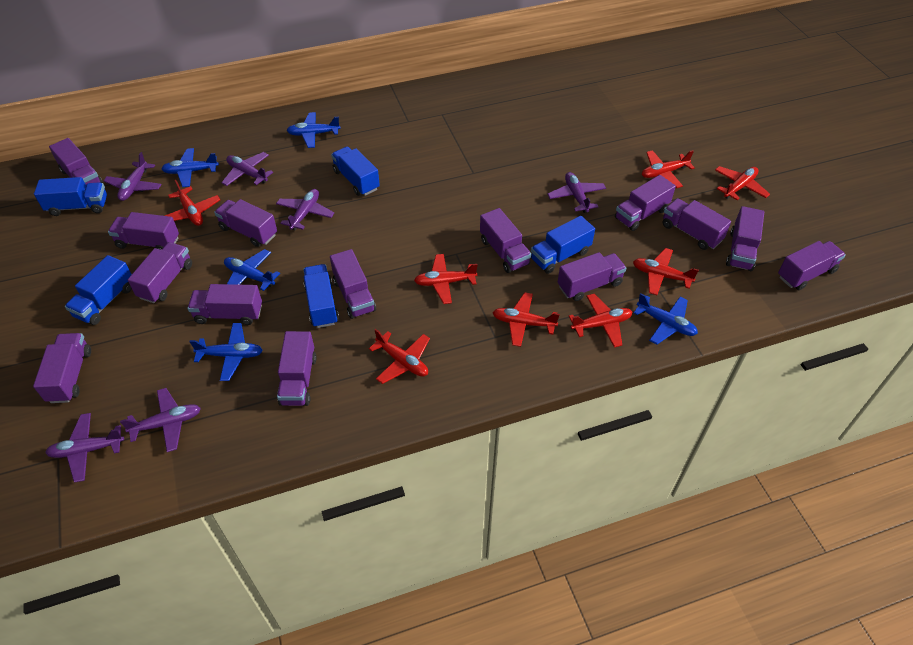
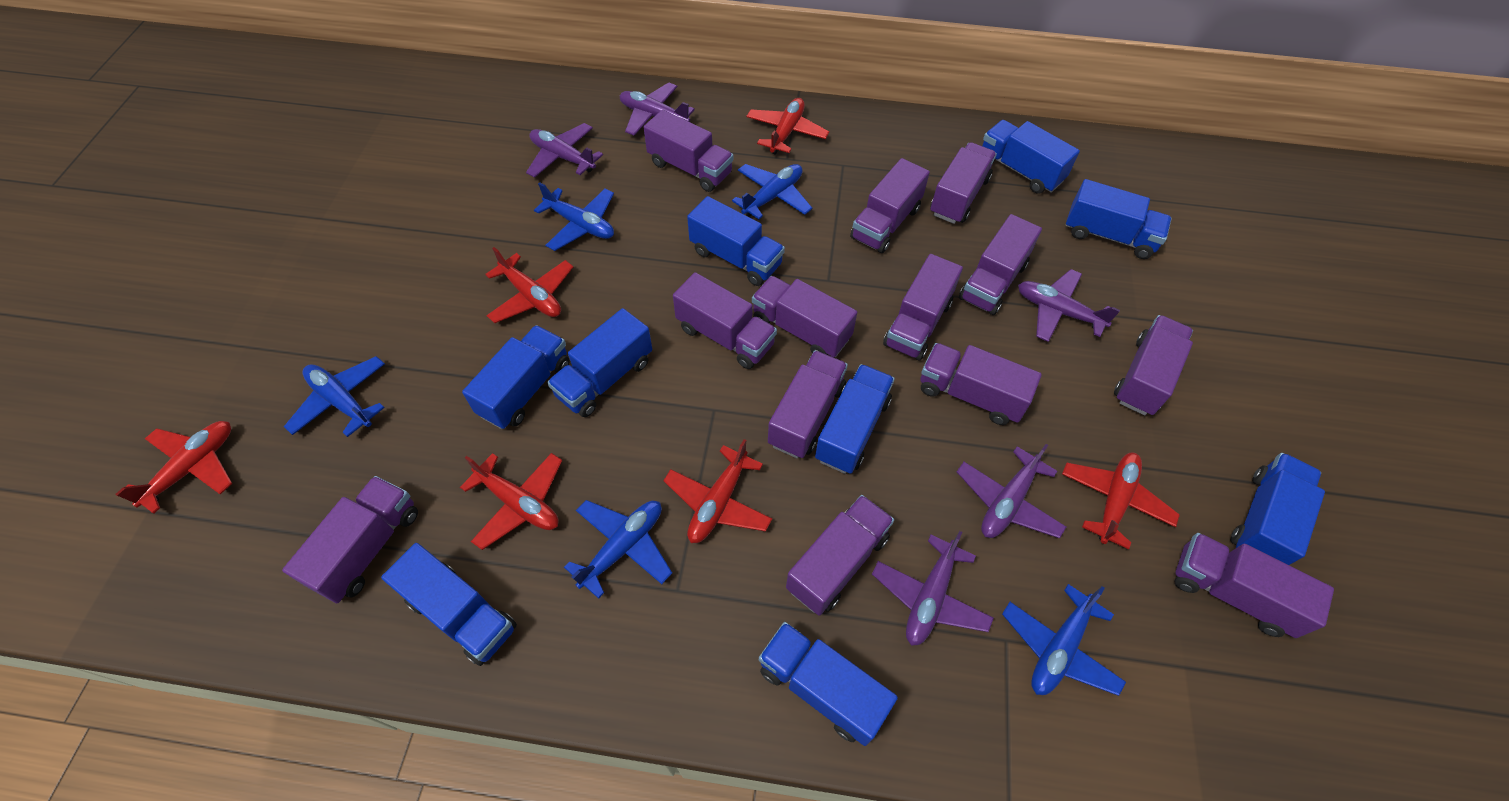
blue truck: [34,177,107,216] [65,255,132,325] [303,264,339,328] [331,147,380,196] [531,216,595,274] = 5 -> [381,543,517,666] [462,325,570,429] [547,308,652,417] [687,196,785,286] [759,622,898,746] [815,364,895,474] [982,120,1080,194] [1066,179,1172,259] [1230,453,1325,565] = 9
purple plane: [45,413,124,483] [104,152,162,201] [120,388,201,452] [221,152,273,186] [276,189,334,230] [547,172,606,213] = 6 -> [526,123,603,178] [620,82,695,136] [872,531,994,646] [957,444,1066,538] [1018,269,1120,342] = 5
purple truck: [33,333,91,403] [49,138,103,185] [108,212,179,250] [128,242,192,303] [188,284,262,325] [214,199,277,247] [277,331,316,406] [330,249,376,319] [480,208,531,273] [558,252,627,301] [615,175,676,231] [663,198,731,250] [726,206,764,271] [778,241,846,290] = 14 -> [282,476,418,603] [644,110,733,192] [673,272,777,369] [752,276,857,357] [768,351,848,458] [786,495,894,616] [850,158,930,253] [883,254,963,361] [920,343,1042,425] [930,142,997,224] [959,214,1042,315] [1114,315,1193,415] [1174,533,1334,638] = 13
red plane: [165,180,220,226] [369,329,430,384] [414,254,478,304] [493,292,560,347] [569,294,632,348] [633,248,699,295] [642,150,695,188] [715,166,770,200] = 8 -> [116,421,232,514] [460,453,562,550] [485,247,573,323] [663,439,772,543] [746,98,829,155] [1062,453,1180,550] = 6

